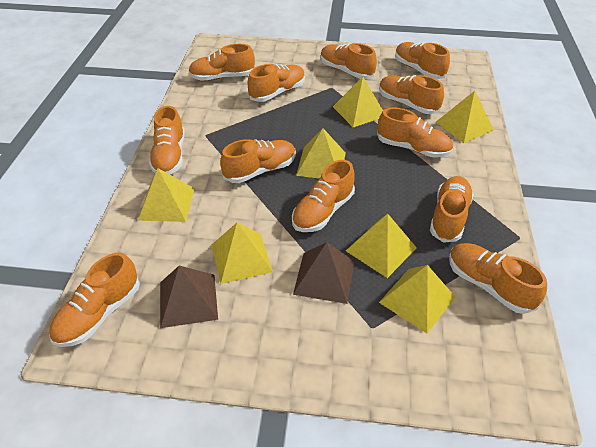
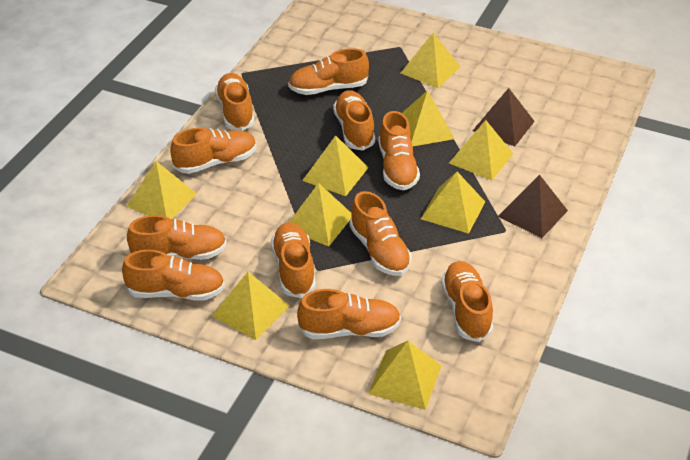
orange shoe: [49,253,140,347] [149,106,185,175] [188,44,255,81] [220,139,296,183] [248,64,305,102] [292,160,355,232] [321,43,377,79] [377,107,453,158] [379,75,444,114] [395,42,450,79] [430,176,474,243] [449,243,547,314] = 12 -> [122,250,225,301] [127,215,227,260] [170,128,257,174] [215,73,255,131] [271,222,316,298] [288,48,369,95] [297,289,401,339] [333,90,375,151] [350,191,412,276] [378,111,420,190] [441,261,493,342] = 11
yellow pyramid: [138,168,195,222] [212,222,273,284] [296,128,346,179] [333,77,383,127] [346,214,417,278] [379,265,455,334] [436,91,494,143] = 7 -> [127,161,197,219] [212,272,290,340] [289,183,352,246] [302,135,368,196] [368,341,442,410] [401,33,460,88] [402,90,455,146] [421,172,485,234] [449,120,514,180] = 9

